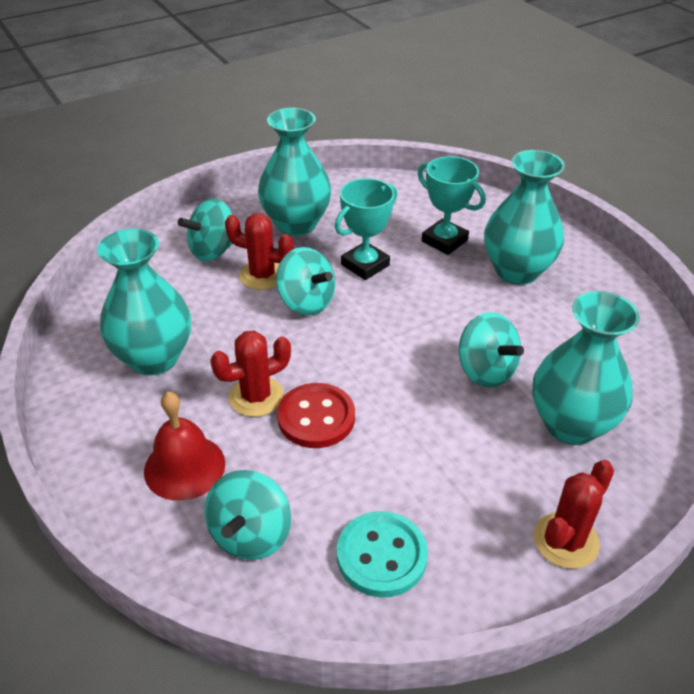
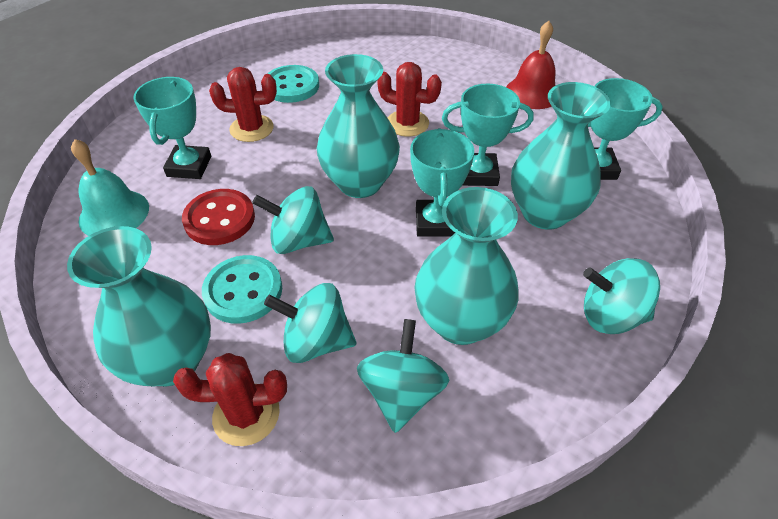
turquoise bell: none = 0 -> [71,139,149,236] = 1
turquoise button: [337,511,428,598] = 1 -> [202,255,282,324] [267,65,319,103] = 2
turquoise trophy: [335,178,397,280] [418,156,486,255] = 2 -> [133,77,211,179] [410,128,474,237] [442,84,534,186] [588,78,663,180] = 4

